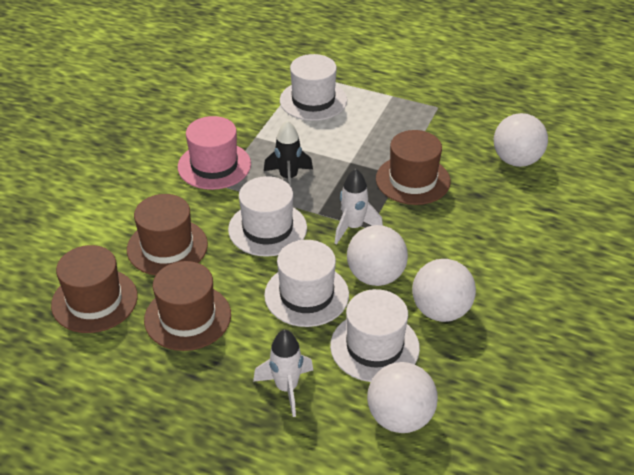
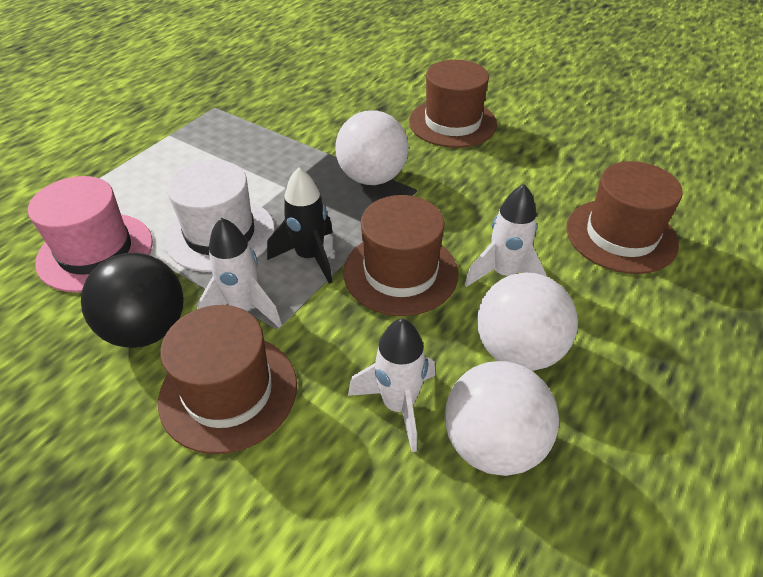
black ball: none = 0 -> [81,253,184,348] = 1
white ball: [347,225,408,286] [367,362,438,433] [412,259,476,322] [494,113,548,167] = 4 -> [336,110,409,185] [445,361,559,476] [477,273,578,371] = 3
white hat: [228,176,307,257] [264,240,349,327] [280,54,347,121] [330,289,420,382] = 4 -> [165,160,275,272] = 1
white rocket: [253,330,313,417] [335,169,383,244] = 2 -> [197,218,282,327] [348,319,435,452] [465,184,546,287] = 3

